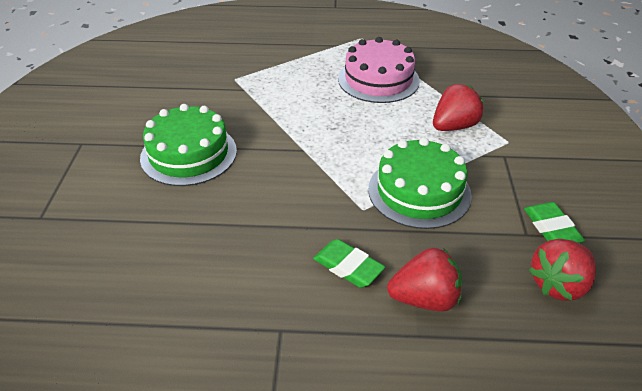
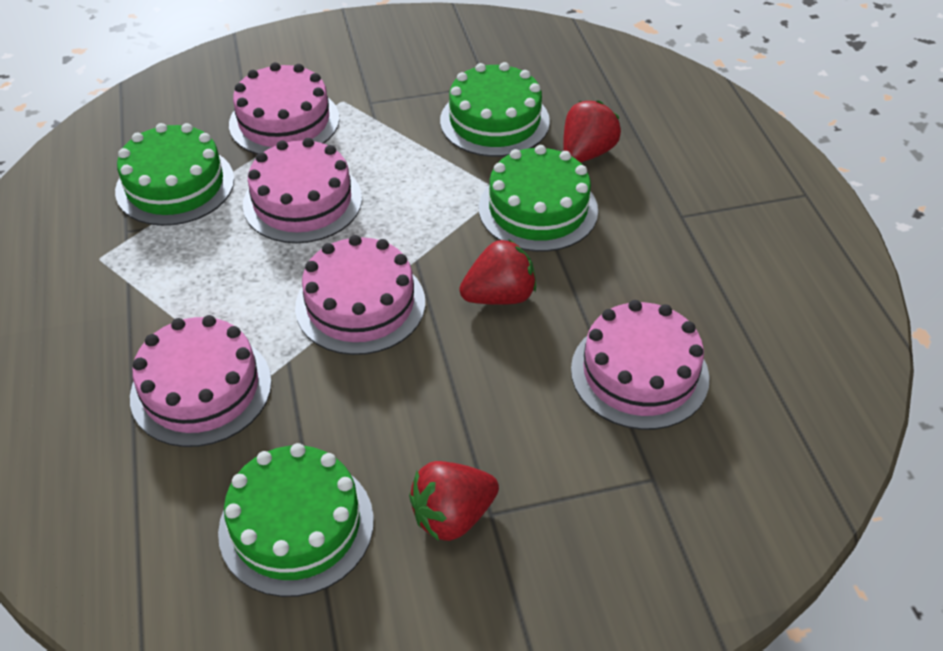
green cake: [140,104,237,186] [368,138,472,229] = 2 -> [115,123,234,226] [218,443,374,597] [440,62,550,157] [479,145,598,252] = 4
green eraser: [313,239,385,288] [524,202,585,243] = 2 -> none = 0
pink cake: [338,37,420,103] = 1 -> [130,315,272,447] [229,62,339,154] [243,138,362,243] [295,235,425,355] [571,300,709,430] = 5

